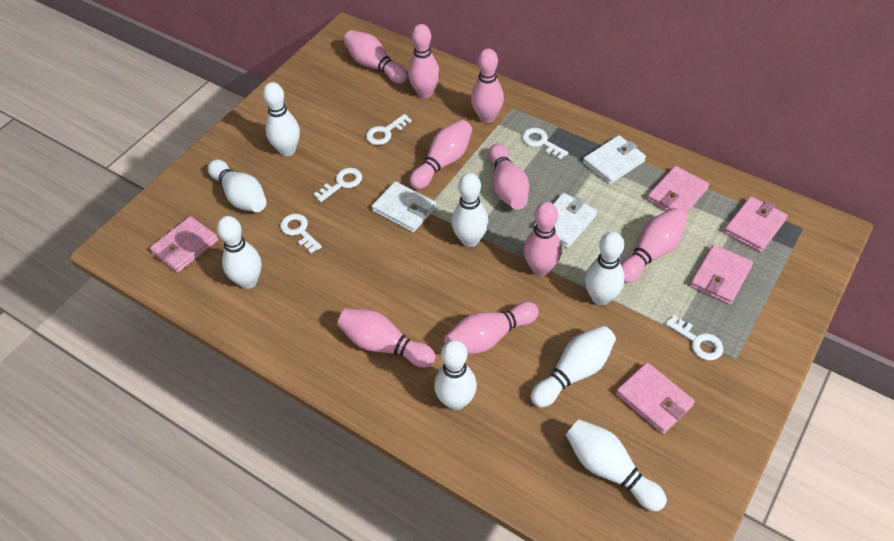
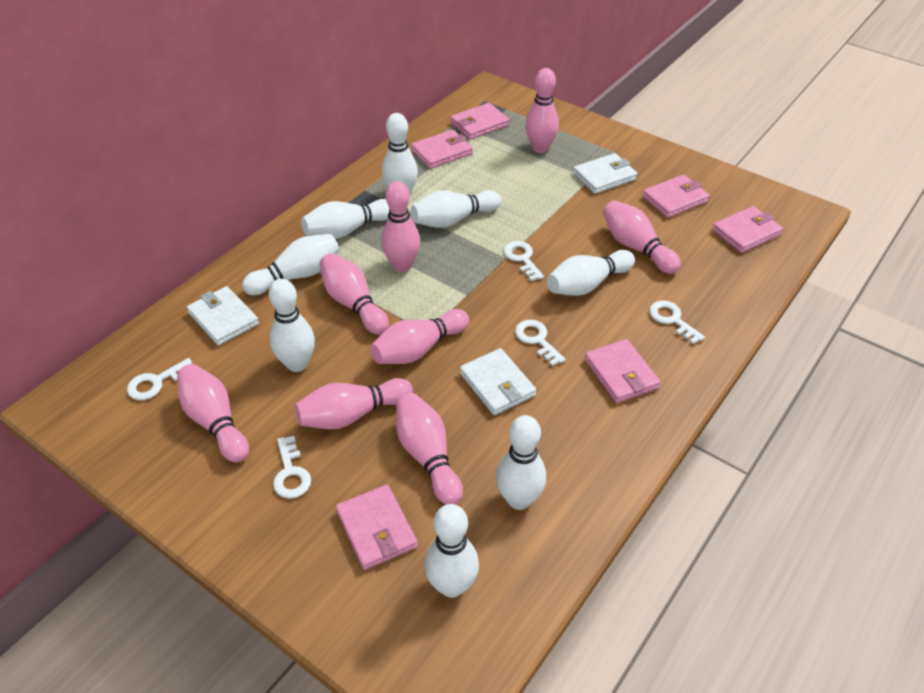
pink bowling pin: [337,308,435,368] [343,30,408,84] [408,24,440,98] [410,120,472,190] [444,302,539,354] [471,49,504,123] [489,144,529,209] [524,202,562,276] [621,208,687,283] = 9 -> [177,364,249,463] [295,378,413,430] [320,253,389,335] [370,309,469,364] [381,181,420,272] [396,393,463,505] [525,68,559,153] [603,200,681,274] = 8
pink wallet: [150,216,218,273] [616,362,695,434] [647,166,709,214] [690,245,753,305] [724,196,788,252] = 5 -> [336,485,418,570] [411,130,472,169] [450,103,509,139] [584,339,661,403] [642,175,710,218] [712,206,783,253] = 6

